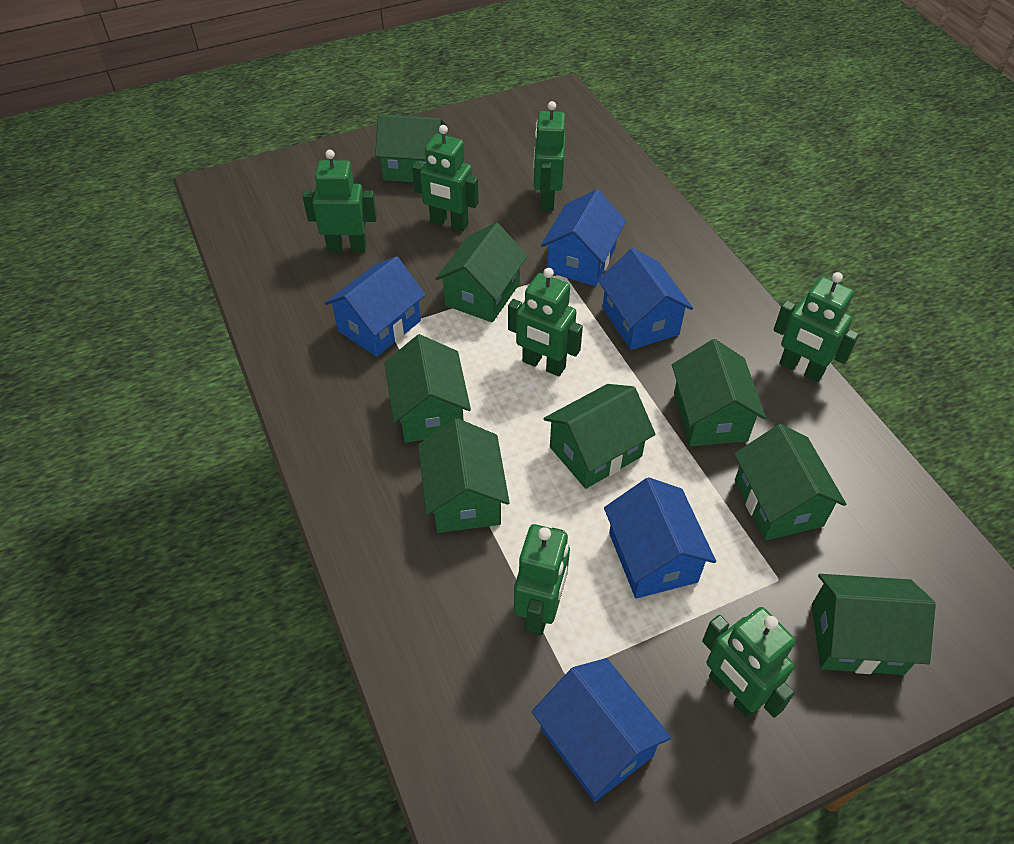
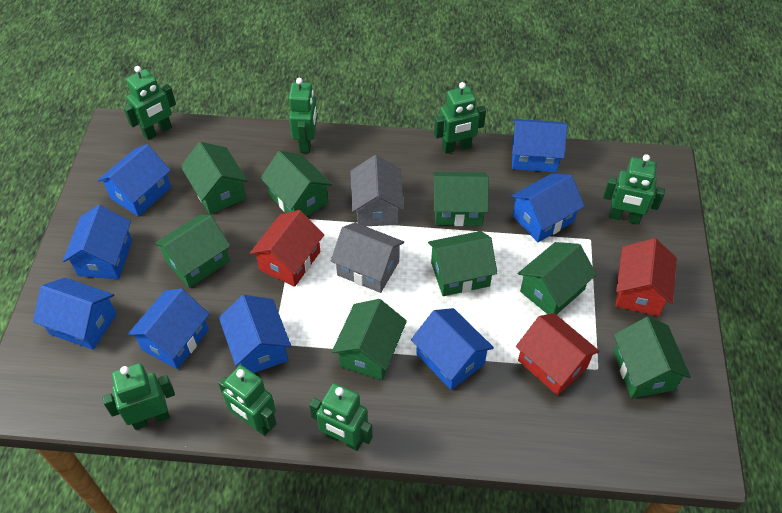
blue house: [325,256,425,357] [531,658,671,802] [541,189,626,286] [598,248,693,350] [604,477,716,599] = 5 -> [33,278,117,350] [63,205,132,280] [97,144,171,217] [128,289,210,369] [219,295,291,373] [411,308,494,390] [510,174,585,242] [512,119,567,172] = 8
grey house: none = 0 -> [331,223,404,293] [350,155,404,226] = 2
red house: none = 0 -> [250,210,324,287] [516,313,600,395] [615,238,677,316] = 3

